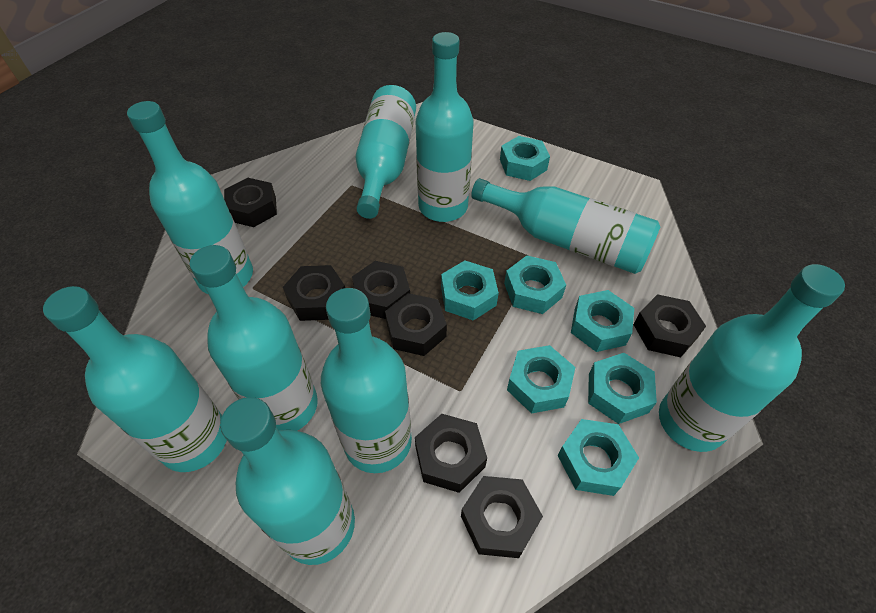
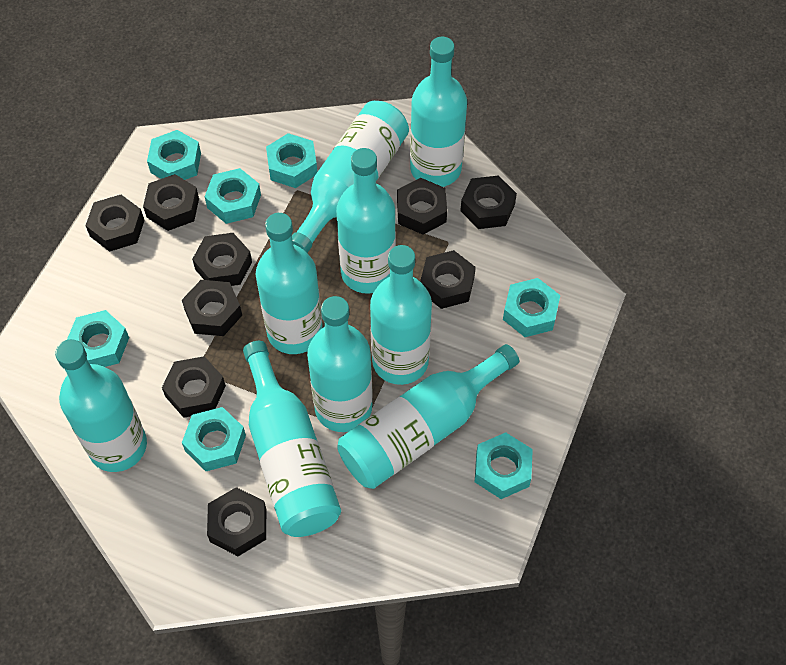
black nut: [224,178,277,227] [283,265,345,321] [352,261,410,319] [385,293,447,356] [415,414,487,493] [461,476,543,558] [633,294,706,357] = 7 -> [85,195,144,252] [143,174,199,231] [162,356,226,418] [182,280,242,336] [192,233,252,286] [207,487,266,556] [397,178,447,235] [420,250,476,309] [460,175,517,229] = 9

